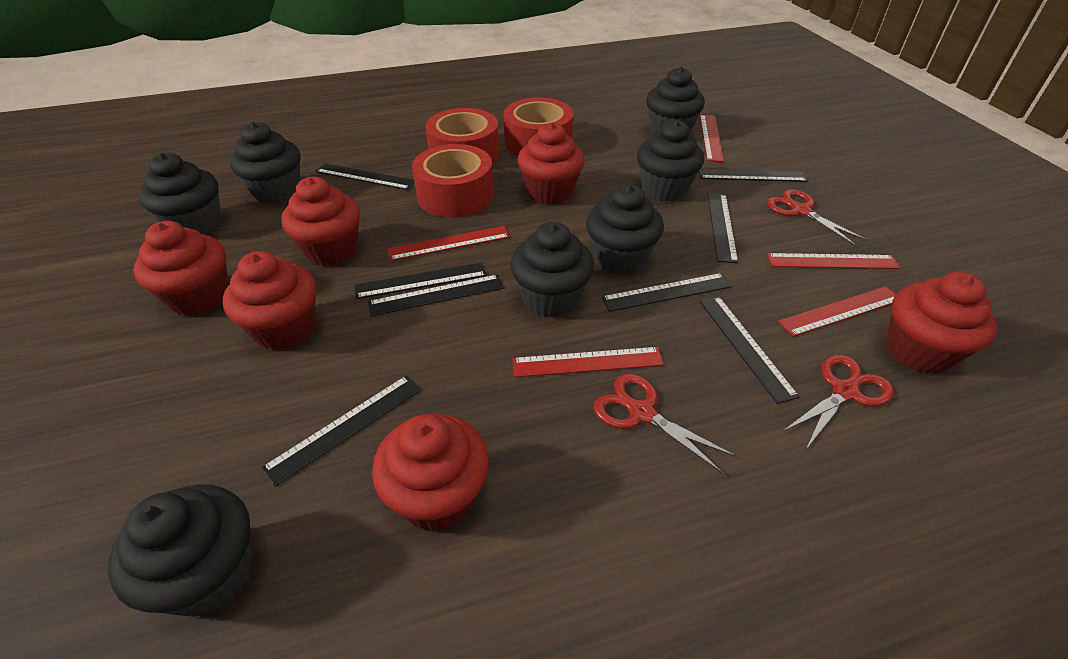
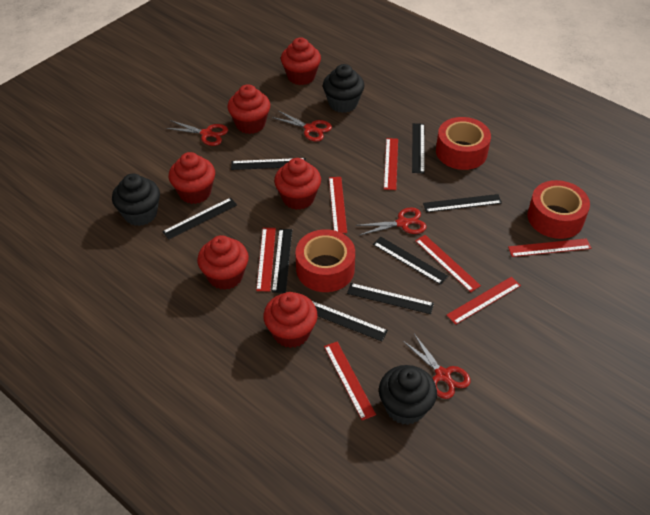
black cupcake: [108,484,254,616] [139,153,221,235] [230,122,300,204] [510,222,594,318] [586,184,664,275] [637,120,704,202] [646,67,705,134] = 7 -> [112,174,160,226] [323,64,365,113] [379,365,437,425] = 3
red ruler: [387,226,510,261] [512,347,664,377] [700,115,724,162] [767,253,900,269] [778,286,896,337] = 5 -> [256,228,276,291] [324,341,376,420] [329,177,347,233] [384,138,398,190] [415,235,481,292] [446,277,521,325] [508,238,591,257] = 7
red scissors: [593,374,736,474] [767,190,867,246] [782,355,894,449] = 3 -> [166,120,228,146] [272,110,332,142] [356,207,427,235] [403,334,471,399] = 4

